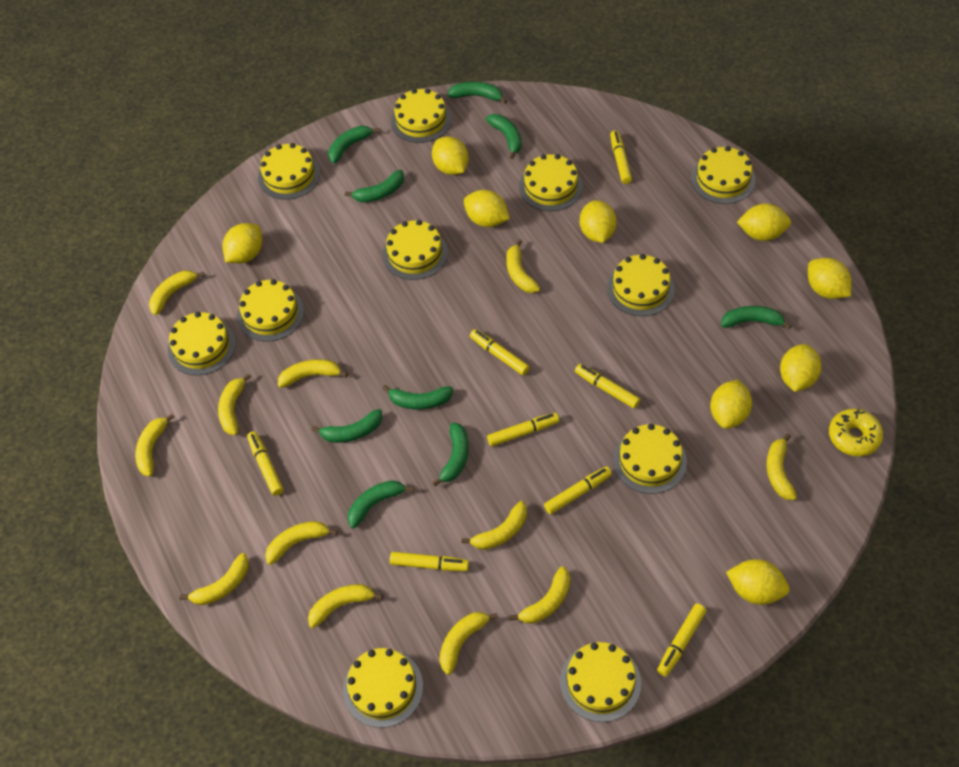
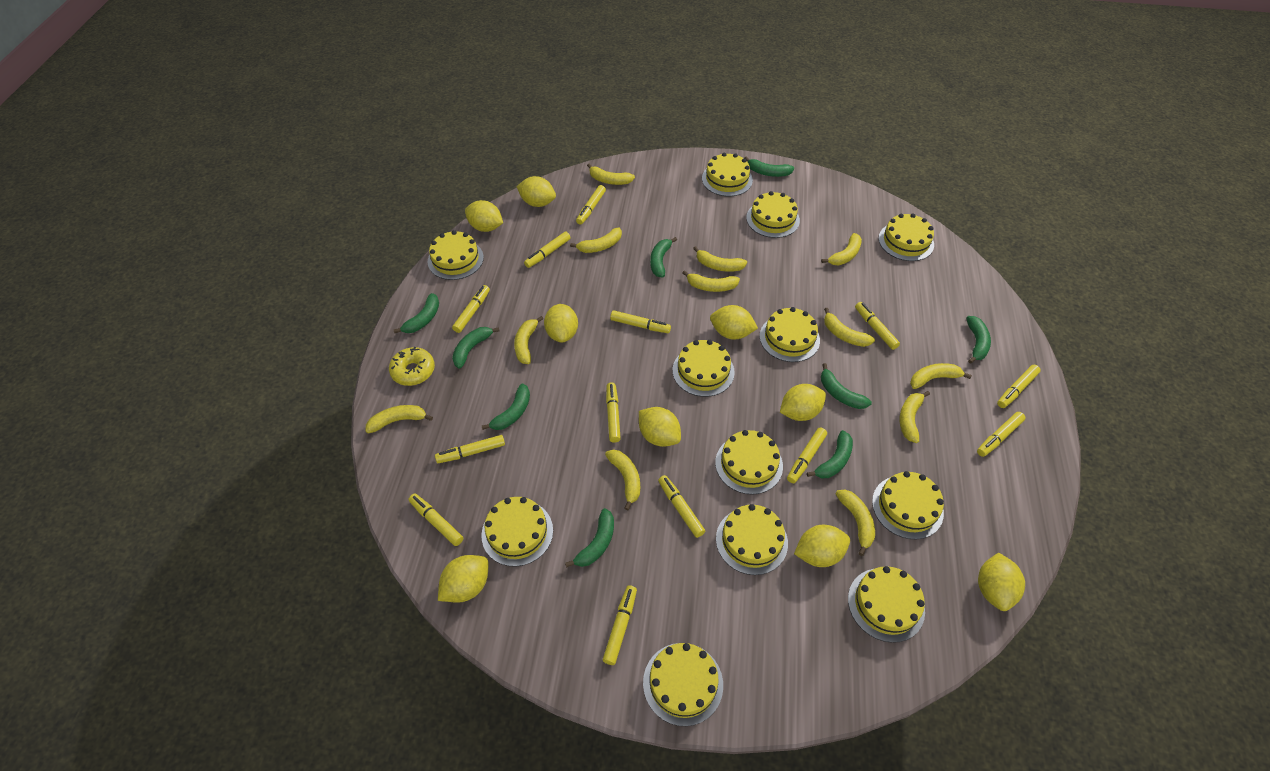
yellow cake: [168,312,236,375] [237,279,304,342] [258,143,320,200] [343,648,423,728] [383,220,448,280] [391,89,451,143] [519,154,583,211] [560,642,641,722] [607,254,675,316] [613,424,687,494] [691,146,755,204] = 11 -> [428,230,484,280] [481,497,553,567] [643,643,723,726] [673,340,735,397] [702,153,753,196] [715,430,783,495] [716,504,788,575] [746,191,800,238] [760,307,820,362] [848,566,925,643] [872,471,944,539] [879,213,934,261] = 12
yellow marker: [247,432,284,496] [390,552,469,571] [470,329,530,375] [487,413,559,446] [544,466,612,514] [575,364,640,408] [610,130,632,184] [657,604,706,677] = 8 -> [408,494,463,546] [435,435,505,463] [452,285,490,333] [524,232,571,268] [576,185,606,225] [603,585,637,665] [606,382,621,442] [610,310,671,333] [658,475,705,538] [787,428,827,483] [855,302,900,350] [977,412,1025,457] [997,365,1041,408] = 13

